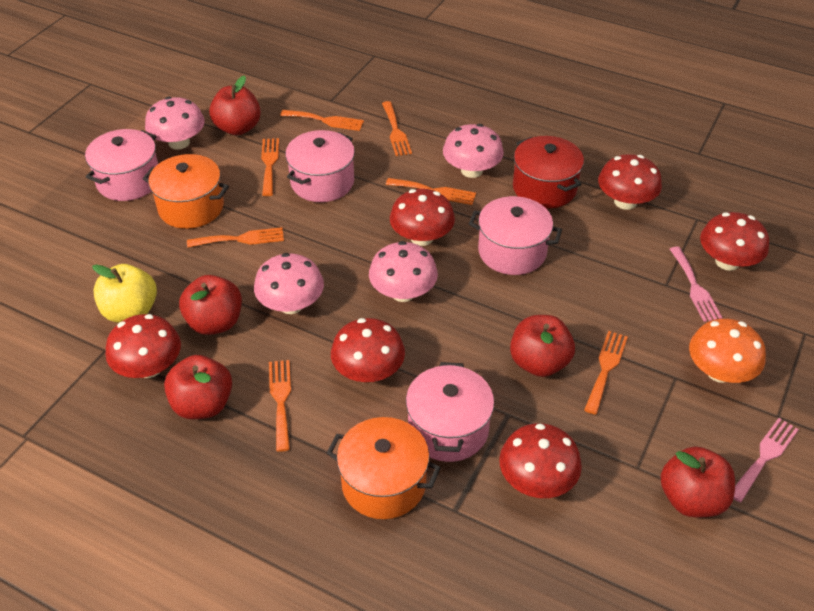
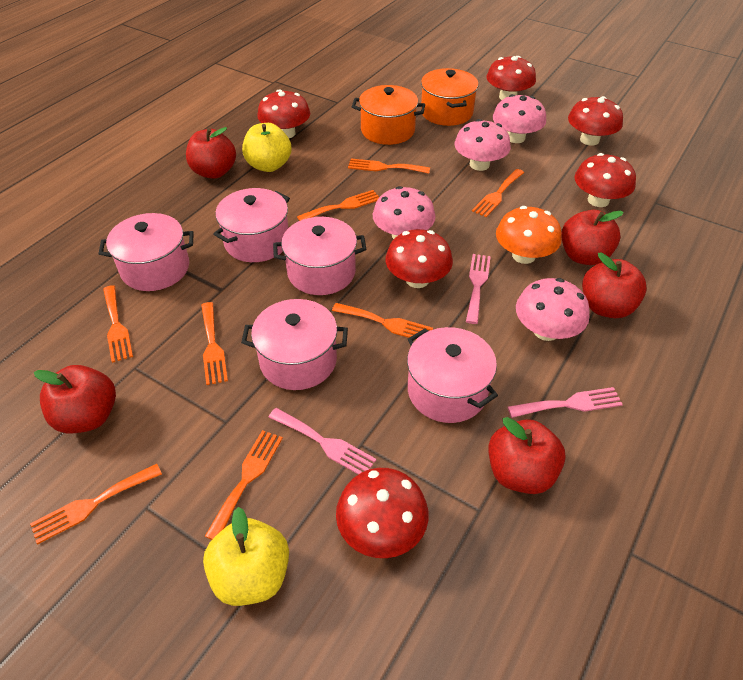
orange fork: [187,227,284,248] [261,138,279,196] [269,360,291,452] [280,110,364,131] [382,101,412,156] [386,178,476,205] [584,331,628,415] = 7 -> [30,464,162,545] [103,285,133,363] [201,302,228,385] [205,430,283,540] [297,190,379,221] [332,303,433,340] [348,159,430,174] [472,169,524,217] = 8
pink fork: [670,247,723,322] [733,418,799,502] = 2 -> [269,408,376,474] [466,254,491,324] [508,387,623,418] = 3
pink pot: [85,129,158,201] [285,130,355,202] [406,362,494,462] [469,196,562,275] = 4 -> [99,213,194,291] [214,188,290,262] [241,299,348,390] [273,217,366,295] [407,327,498,423] = 5
red pot: [513,136,584,208] = 1 -> none = 0
yellow apple: [92,264,157,323] = 1 -> [203,507,289,606] [242,123,292,172] = 2

